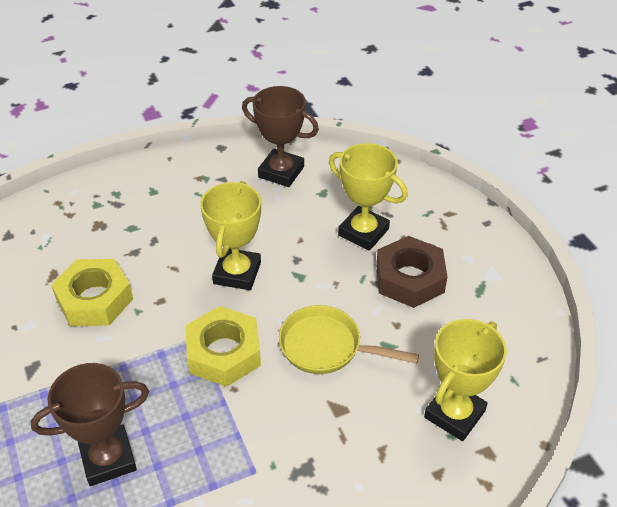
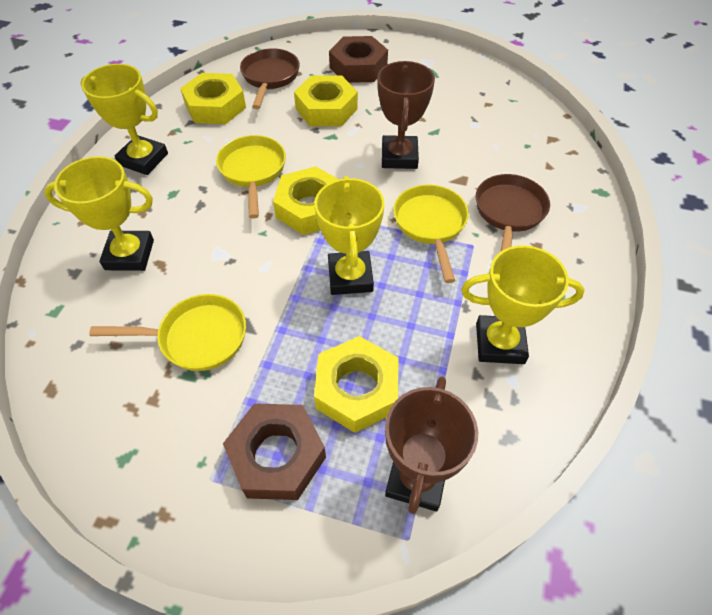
brown nut: [376,236,447,308] = 1 -> [223,403,326,500] [329,36,388,83] = 2
brown pan: none = 0 -> [240,48,300,109] [476,174,550,251] = 2
yellow nut: [51,259,133,326] [186,306,261,387] = 2 -> [180,73,246,124] [273,166,339,235] [294,75,358,126] [314,336,398,433] = 4
yellow pan: [279,305,419,374] = 1 -> [89,294,246,371] [216,135,286,219] [393,185,469,283] = 3
yellow trophy: [200,181,261,290] [329,143,408,251] [424,319,507,441] = 3 -> [44,156,154,271] [80,64,168,175] [314,176,384,295] [461,245,585,364] = 4

